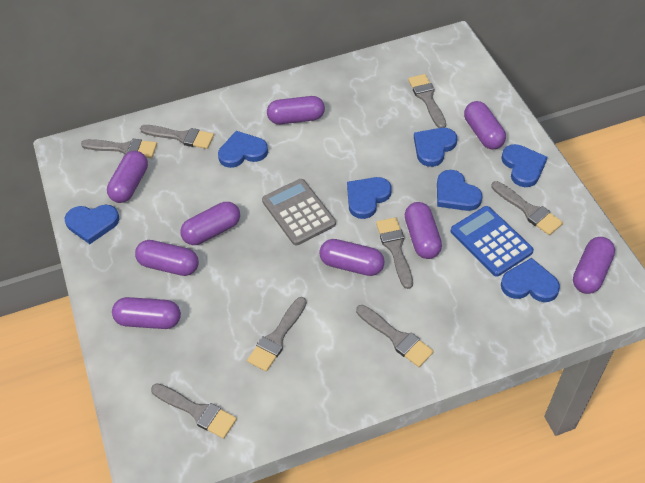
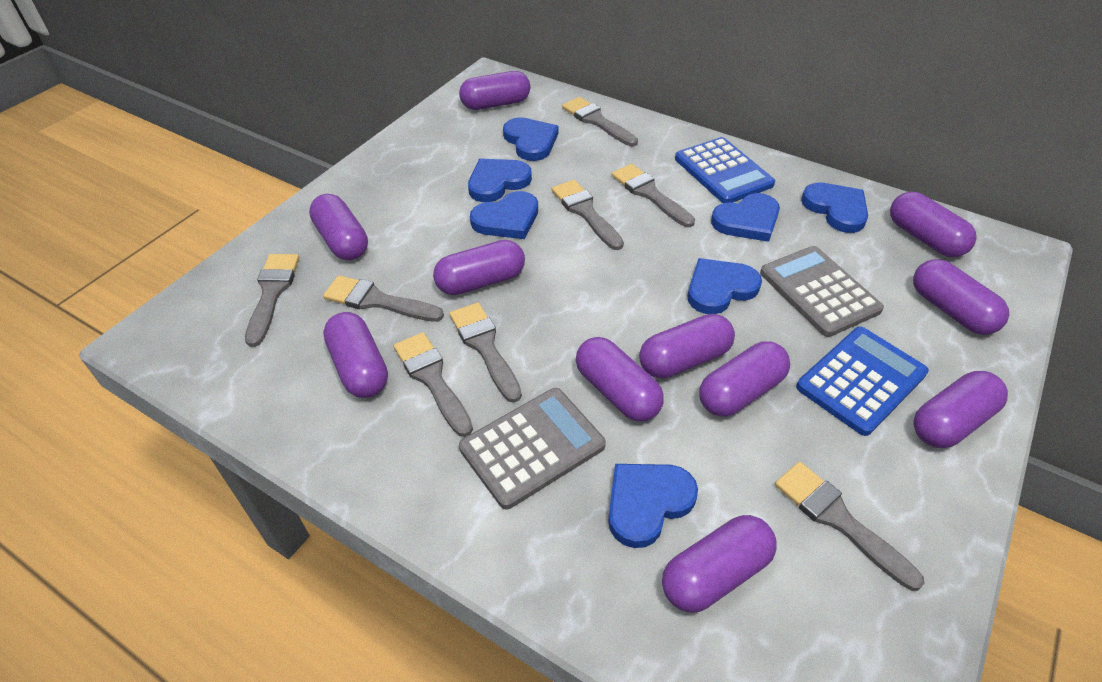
blue calculator: [451,206,534,277] = 1 -> [675,137,775,203] [796,327,929,436] = 2
grey calculator: [262,179,336,246] = 1 -> [459,388,606,509] [760,246,884,337] = 2
purple capsule: [107,151,148,203] [112,297,181,329] [135,240,199,276] [180,202,240,245] [267,96,325,124] [319,239,385,276] [405,202,442,259] [464,101,506,149] [573,237,615,294] = 9 -> [309,194,368,260] [323,312,388,398] [433,240,525,295] [459,71,530,110] [576,337,664,422] [639,314,735,379] [662,515,777,613] [699,341,790,417] [890,192,977,257] [913,259,1009,335] [913,371,1008,448] = 11

